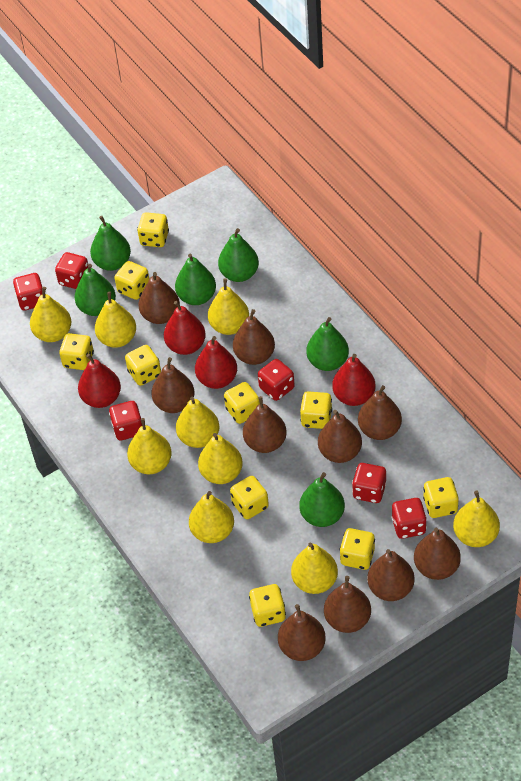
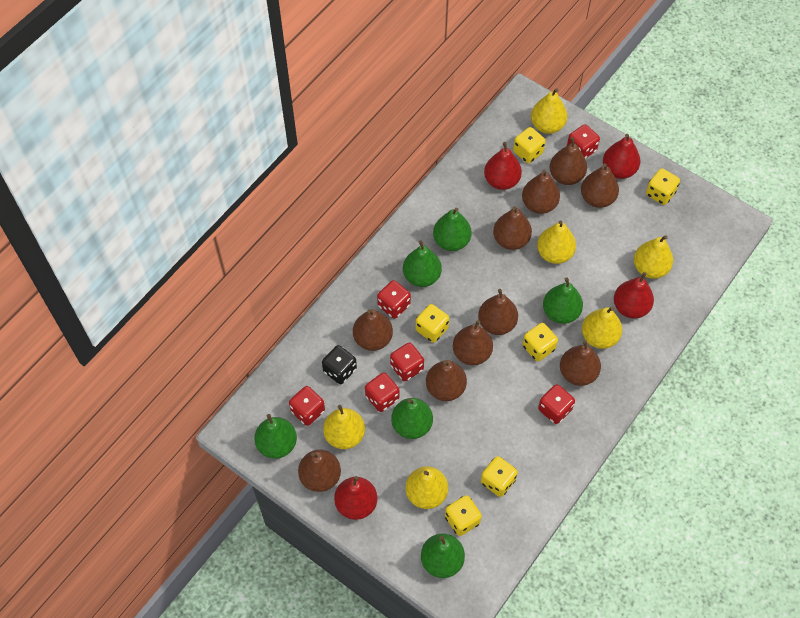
black dice: none = 0 -> [322,345,357,384] = 1
yellow dice: [59,333,94,370] [115,261,149,300] [125,345,161,386] [137,212,169,247] [224,382,260,424] [230,476,269,519] [249,584,286,627] [300,391,332,429] [340,528,375,570] [423,477,459,518] = 10 -> [416,304,449,343] [445,495,482,536] [481,456,518,497] [513,127,546,163] [522,323,558,361] [646,168,680,205] = 6
yellow pear: [30,287,71,342] [95,292,136,348] [127,418,172,474] [176,396,220,448] [189,491,234,543] [198,433,243,484] [208,278,249,335] [291,543,338,594] [453,491,500,547] = 9 -> [323,405,365,449] [405,466,448,509] [531,88,567,134] [537,220,576,264] [582,307,622,349] [634,235,673,279] = 6

